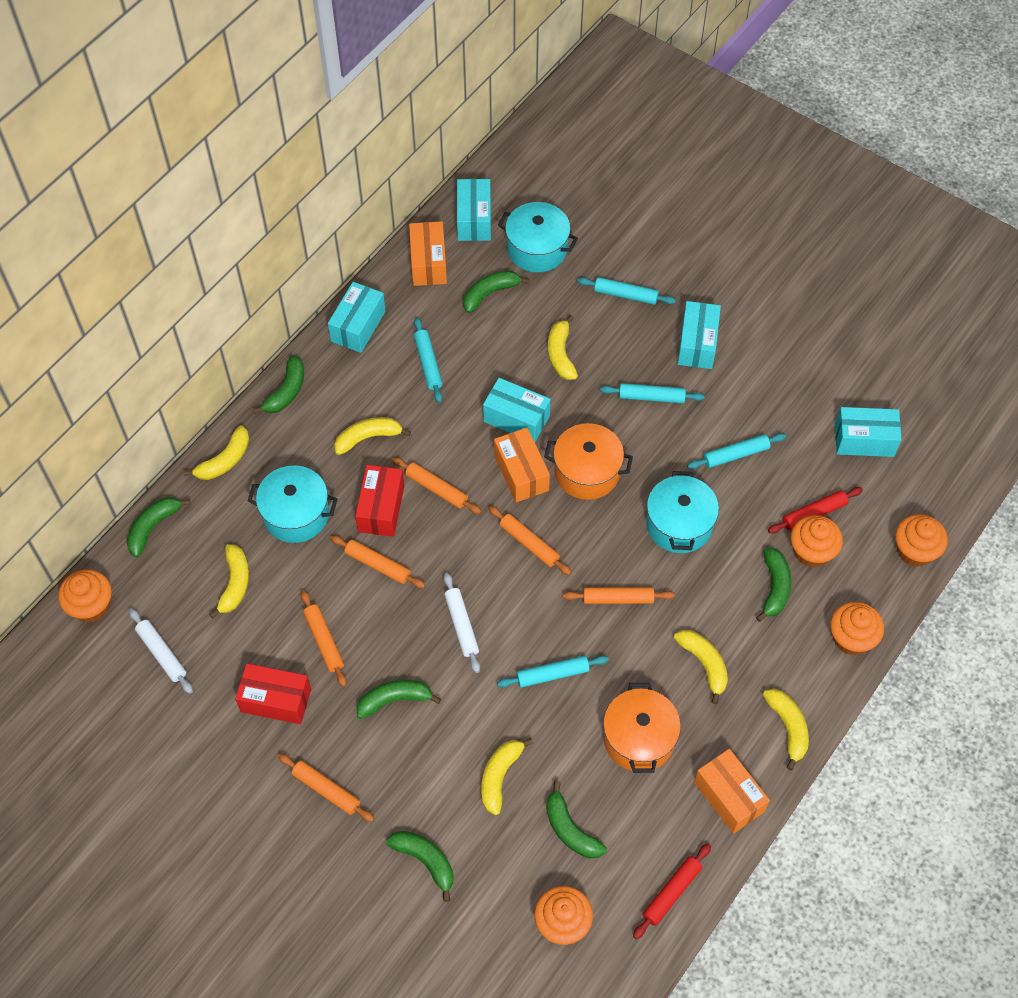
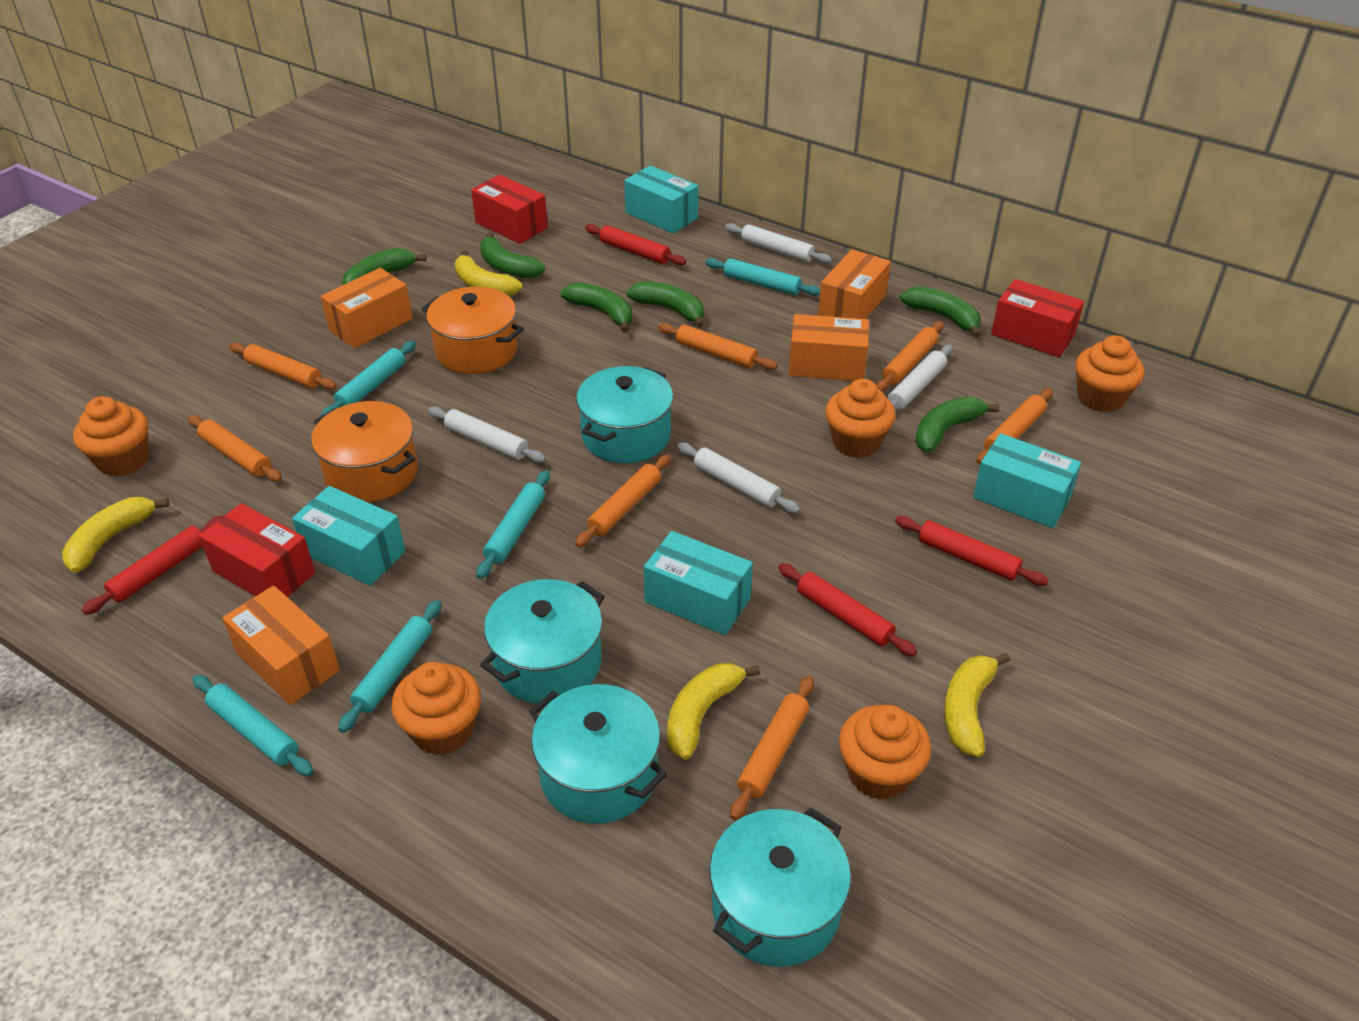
green banana: [126,497,191,557] [253,355,304,414] [357,679,441,719] [386,831,454,902] [463,270,529,313] [546,781,607,858] [756,548,791,622] = 7 -> [342,248,427,285] [480,232,545,278] [560,282,632,333] [626,281,704,328] [900,286,981,338] [915,397,999,452] = 6
orange box: [409,221,447,286] [494,428,550,502] [694,749,770,834] = 3 -> [222,585,340,705] [321,268,413,348] [789,314,869,381] [818,249,891,319] = 4
orange rolling pin: [278,754,375,822] [301,590,347,687] [330,535,425,588] [392,457,481,514] [488,506,572,575] [563,587,675,604] = 6 -> [188,415,282,482] [230,343,337,390] [575,455,671,548] [658,323,777,370] [730,676,814,820] [877,321,944,392] [977,389,1053,464] = 7
red box: [235,663,311,724] [355,465,404,537] = 2 -> [199,503,315,597] [471,175,548,244] [991,279,1084,357] = 3
red rolling pin: [633,844,711,939] [768,487,863,533] = 2 -> [81,516,222,615] [585,224,686,266] [778,563,917,656] [895,516,1048,586] = 4
turquoise box: [328,282,386,353] [457,179,491,241] [483,378,551,442] [678,301,721,369] [835,407,902,457] = 5 -> [292,486,405,586] [624,165,698,234] [644,531,753,635] [973,433,1081,528] = 4
turquoise pot: [248,465,338,543] [498,202,578,273] [646,471,719,553] = 3 -> [480,579,605,704] [529,684,667,824] [576,366,673,463] [709,808,851,967] = 4
white rolling pin: [129,608,193,694] [443,573,480,673] = 2 -> [428,406,546,463] [677,442,800,513] [725,223,832,264] [888,345,953,410] = 4
yellow banana: [184,425,249,480] [209,544,249,619] [334,417,411,455] [481,738,533,815] [548,315,578,380] [674,630,728,704] [763,689,809,770] = 7 -> [62,497,169,573] [455,250,522,296] [667,663,760,760] [944,653,1010,757] = 4

